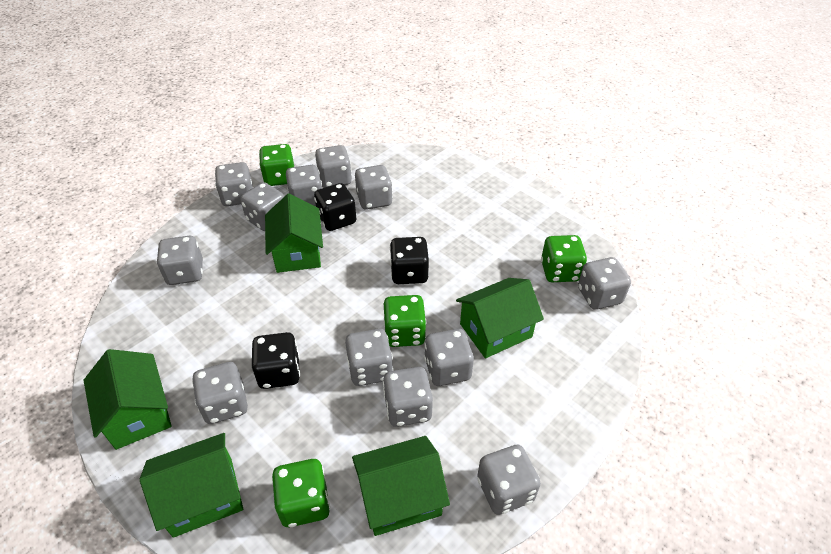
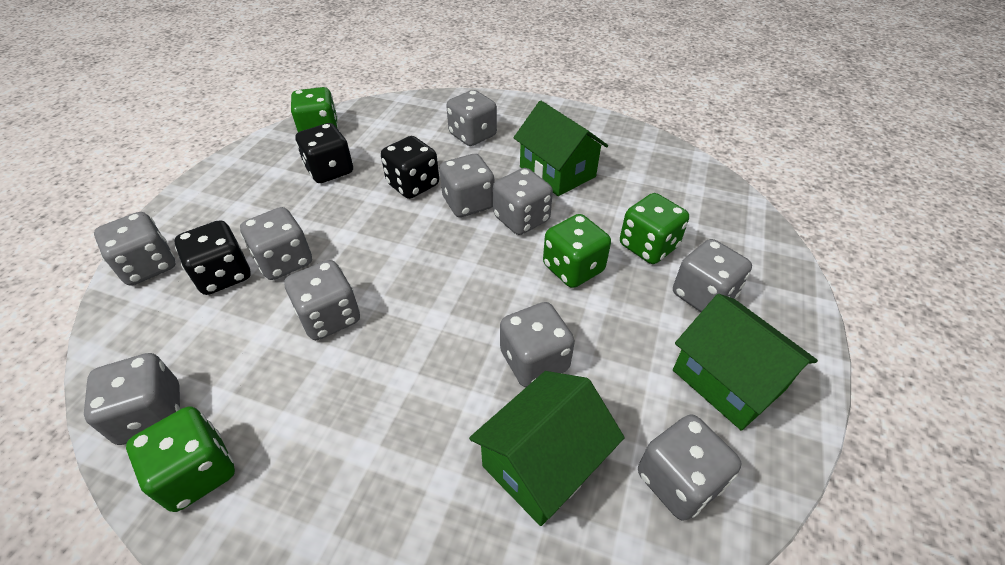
green house: [84,349,172,450] [140,433,243,538] [265,193,323,273] [352,436,450,536] [456,278,544,358] = 5 -> [469,371,625,526] [513,101,608,196] [673,294,818,431] = 3
grey dice: [157,236,203,285] [192,362,248,424] [215,162,253,206] [240,182,284,231] [286,165,322,206] [315,145,352,188] [345,329,393,386] [355,165,393,210] [383,367,433,427] [424,329,474,386] [477,445,541,515] [578,257,631,310] = 12 -> [84,353,180,445] [94,212,175,286] [240,207,312,280] [284,260,360,340] [440,154,494,217] [446,90,497,146] [493,168,553,235] [500,302,575,387] [638,414,741,521] [673,239,752,312] = 10

